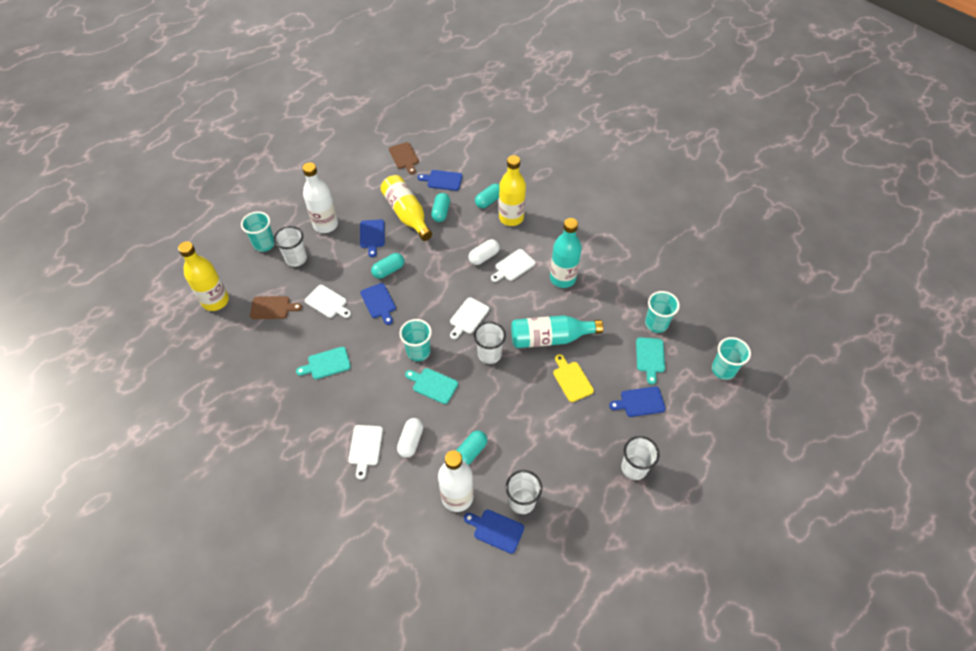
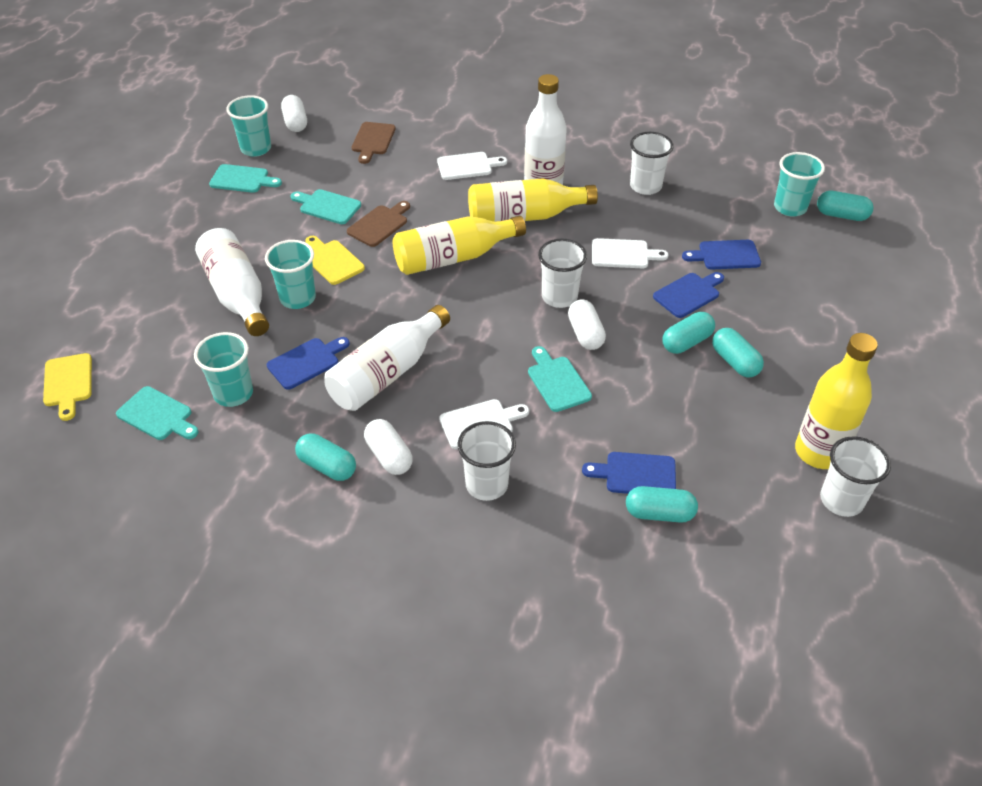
blue cutting board: [360,219,385,257] [360,283,396,325] [417,170,462,191] [464,509,524,554] [609,387,666,417] = 5 -> [267,337,350,390] [582,452,676,494] [653,272,724,318] [682,240,761,269] = 4
turquoise bottle: [511,315,603,348] [550,218,582,288] = 2 -> none = 0
turquoise capsule: [371,253,404,279] [431,193,450,222] [456,431,487,465] [475,183,500,208] = 4 -> [295,433,356,481] [626,486,698,523] [662,312,715,354] [712,328,764,378] [817,191,874,221] = 5
turquoise cutting board: [296,347,351,379] [405,368,458,404] [636,337,665,384] = 3 -> [116,386,199,440] [209,164,282,193] [291,189,361,224] [528,346,592,412] = 4
white bottle: [302,162,338,233] [438,450,474,512] = 2 -> [195,228,269,336] [324,305,450,411] [524,74,567,185] = 3
white capsule: [397,418,423,458] [468,239,500,265] = 2 -> [281,95,307,132] [364,419,413,475] [568,299,606,350] = 3
white cutting board: [305,285,351,318] [348,425,383,480] [450,297,489,339] [491,249,536,282] = 4 -> [437,152,507,180] [439,399,529,449] [592,238,669,268] = 3
yellow cutting board: [553,354,594,402] = 1 -> [43,353,92,421] [305,236,365,285] = 2

